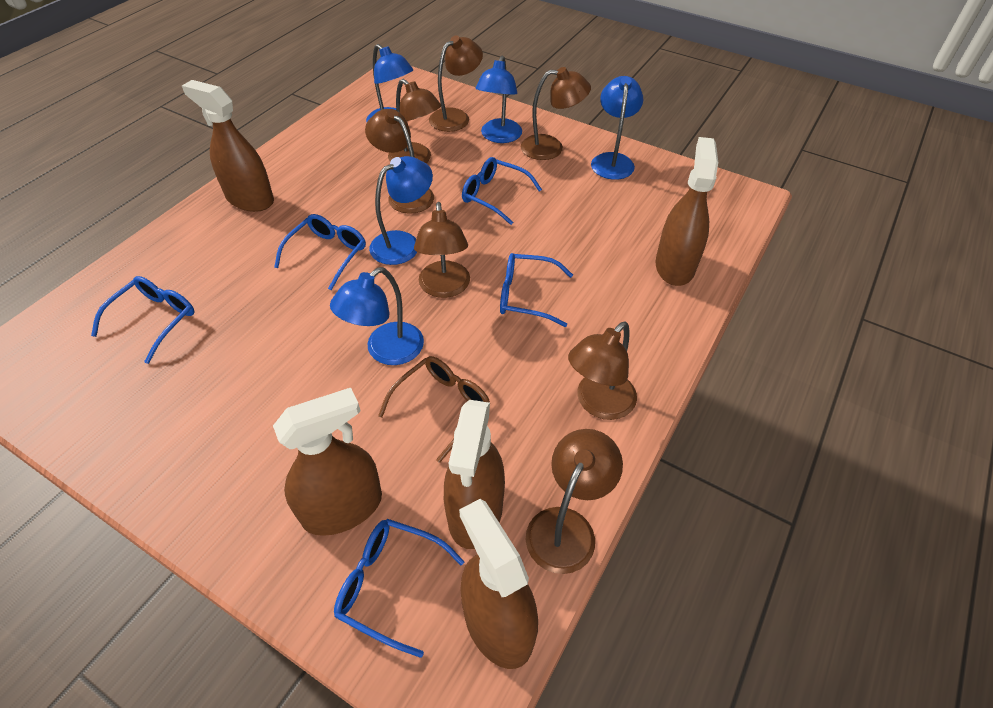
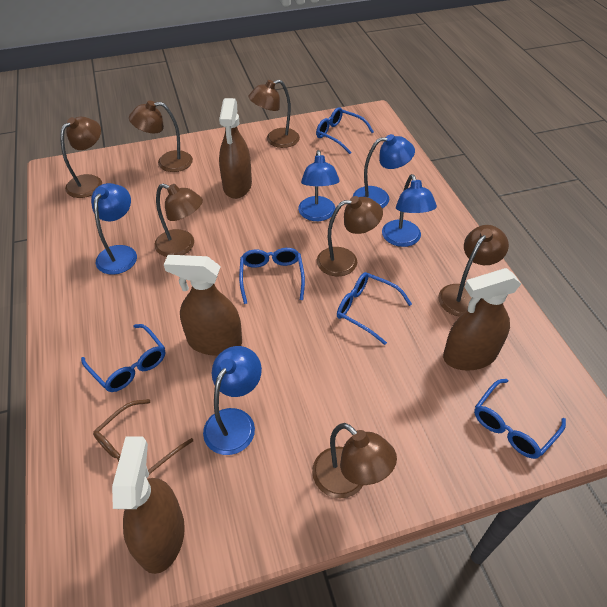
brown spray bottle: [182,80,274,212] [273,388,382,536] [444,400,505,549] [459,499,538,669] [655,137,718,286] = 5 -> [112,437,185,574] [164,255,242,356] [219,98,252,199] [443,268,521,371] = 4

